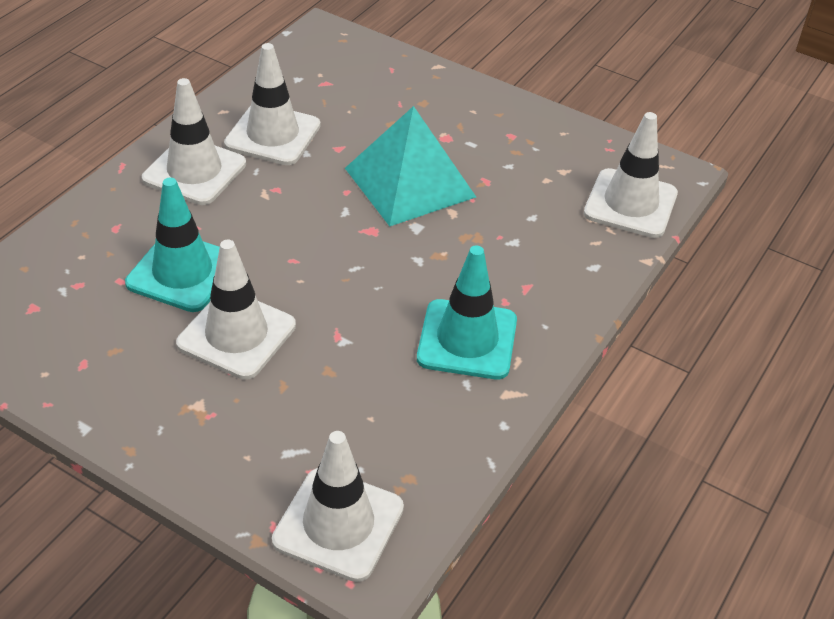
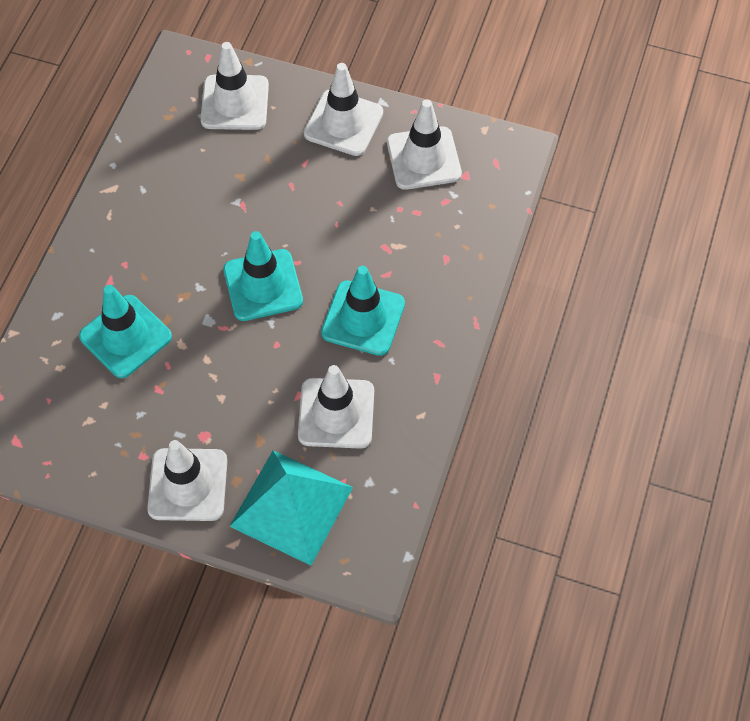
turquoise traffic cone: [125,177,220,312] [417,245,517,379] = 2 -> [79,285,172,378] [224,231,303,321] [321,266,405,356] = 3

